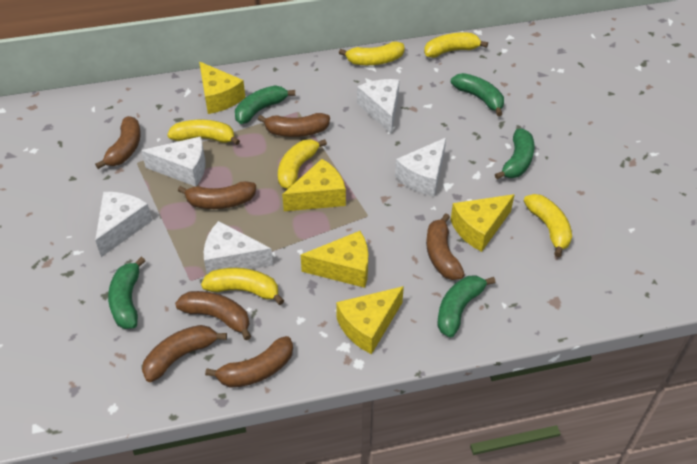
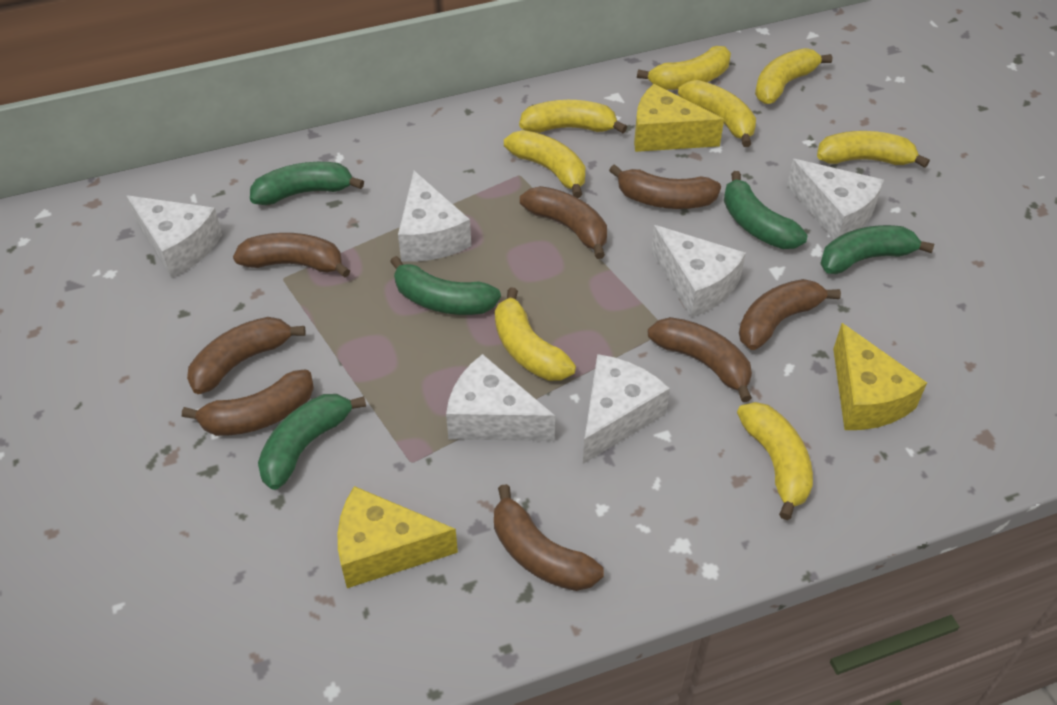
brown banana: [95,116,141,169] [142,325,227,382] [175,291,251,340] [178,181,256,209] [205,336,293,388] [258,113,330,137] [426,213,465,280] = 7 -> [182,370,314,436] [187,317,306,394] [233,233,350,277] [494,484,604,591] [520,186,607,259] [609,164,721,209] [648,317,752,402] [739,279,841,350] = 8
white cheese: [95,192,152,257] [141,136,205,187] [204,221,273,274] [357,79,399,134] [395,138,446,197] = 5 -> [126,195,222,278] [398,171,471,262] [446,354,555,441] [583,354,670,464] [651,225,746,317] [787,159,884,240] = 6
yellow banana: [167,120,240,145] [201,268,284,305] [278,139,327,189] [339,42,405,65] [424,33,488,58] [524,194,572,257] = 6 -> [495,287,576,381] [504,130,585,198] [519,100,627,133] [637,46,731,90] [678,80,756,147] [737,402,813,520] [755,48,832,104] [817,131,930,168] = 8
yellow cheese: [199,62,245,114] [282,159,346,211] [301,231,368,288] [336,286,404,354] [451,194,515,252] = 5 -> [338,486,458,588] [634,84,724,152] [833,323,927,430] = 3

